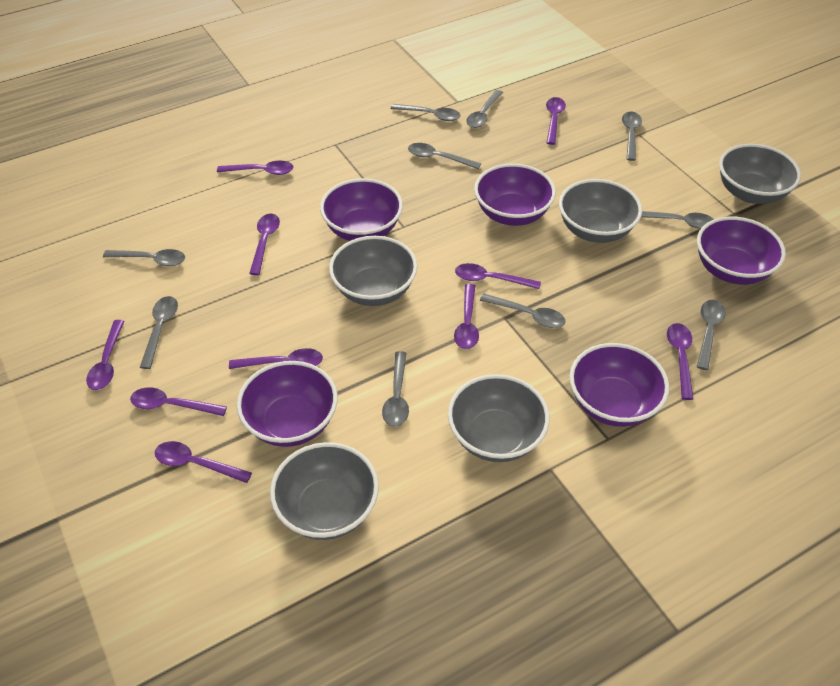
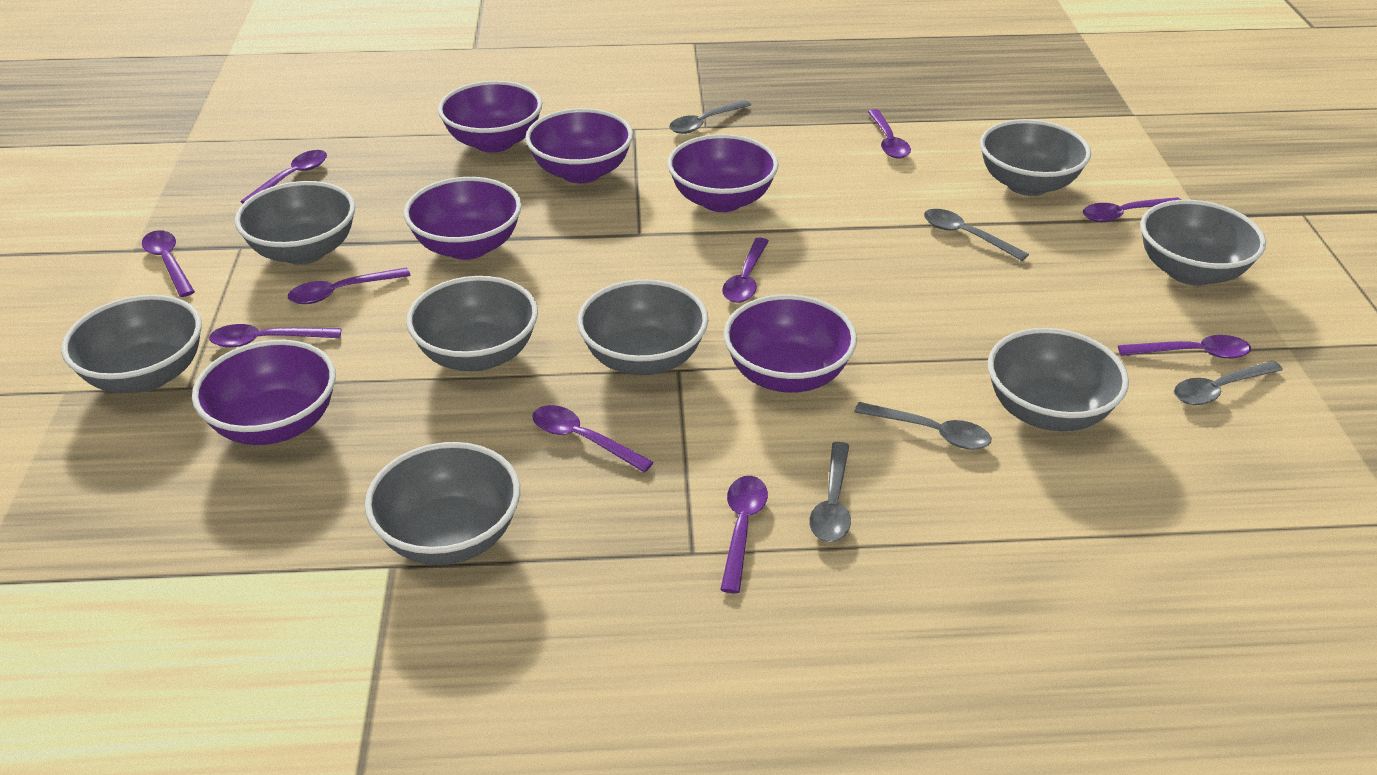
grey bowl: [270,442,379,540] [329,236,417,306] [448,374,550,462] [559,179,642,243] [719,144,801,204] = 5 -> [61,295,202,393] [234,181,355,265] [365,442,520,565] [406,276,538,371] [577,279,708,375] [980,119,1091,196] [988,328,1129,431] [1140,200,1266,286] = 8
grey spoon: [103,249,185,266] [140,296,178,369] [382,351,409,427] [391,104,460,121] [408,143,481,169] [466,90,503,128] [480,293,566,328] [622,112,642,161] [641,211,714,229] [697,300,726,370] = 10 -> [669,100,751,134] [810,442,851,542] [854,402,991,450] [924,209,1029,261] [1174,361,1283,405] = 5
purple bowl: [237,361,338,447] [320,178,403,241] [474,163,556,226] [569,343,669,427] [697,217,786,285] = 5 -> [192,340,336,445] [404,177,522,260] [438,81,542,153] [525,108,633,183] [667,134,779,212] [723,294,857,393] = 6

